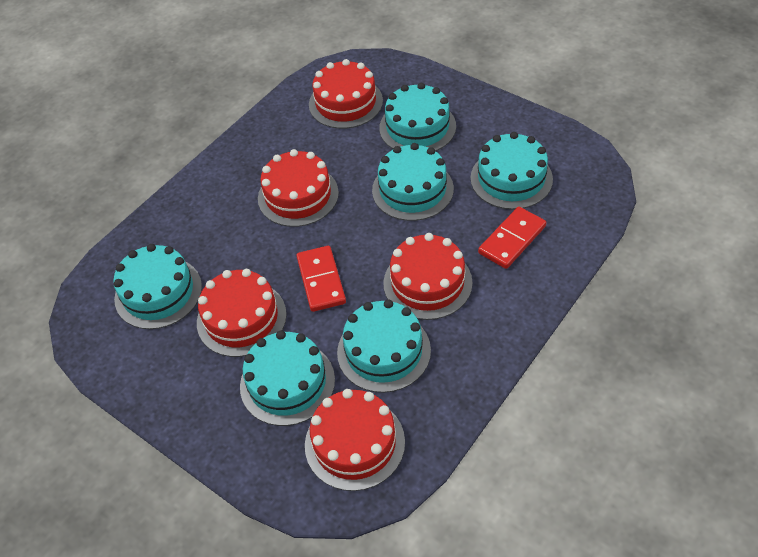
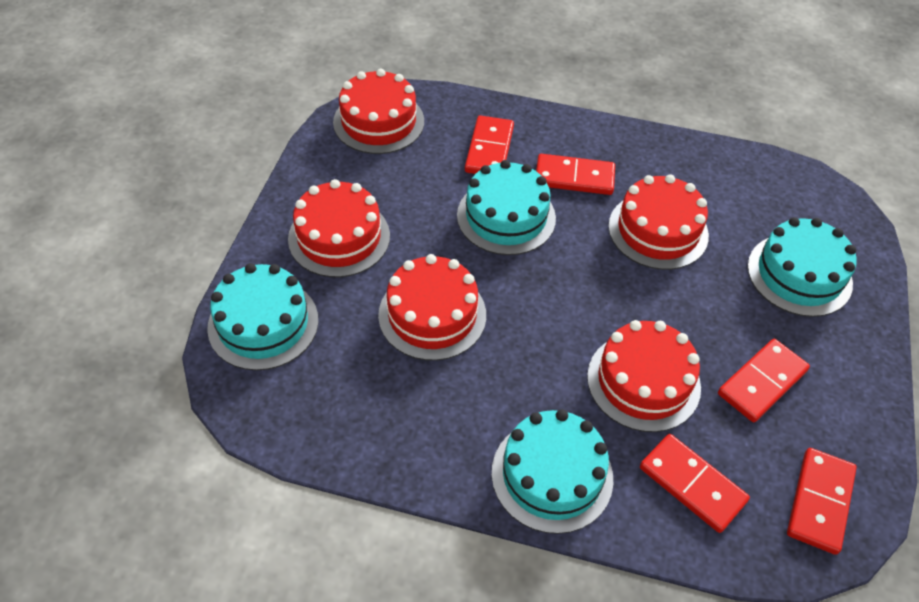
red domino: [296,246,346,312] [478,207,546,269] = 2 -> [465,115,514,174] [536,154,615,195] [640,434,750,533] [718,339,810,422] [787,448,857,555] = 5
turquoise cake: [113,244,202,329] [240,330,335,426] [337,299,431,393] [372,143,454,221] [379,83,456,151] [471,132,553,210] = 6 -> [207,263,318,371] [457,160,556,255] [491,409,613,534] [748,217,857,317] = 4

